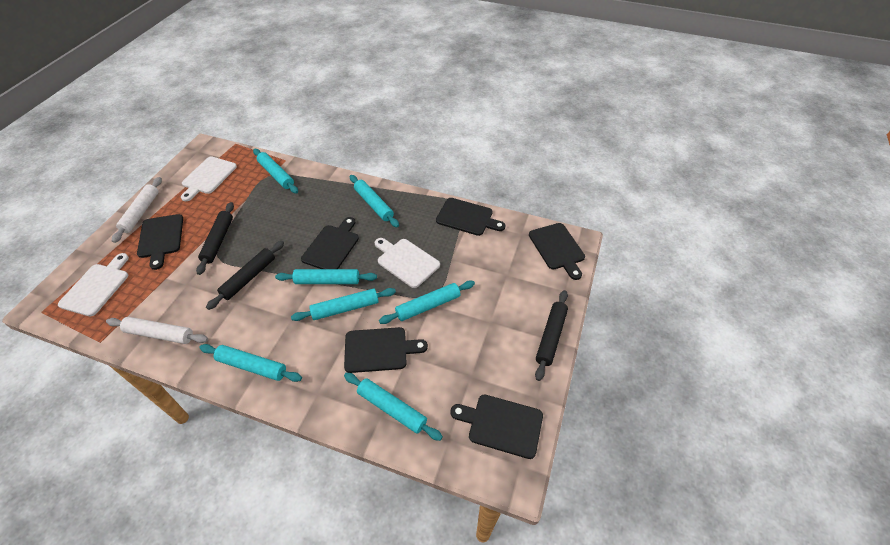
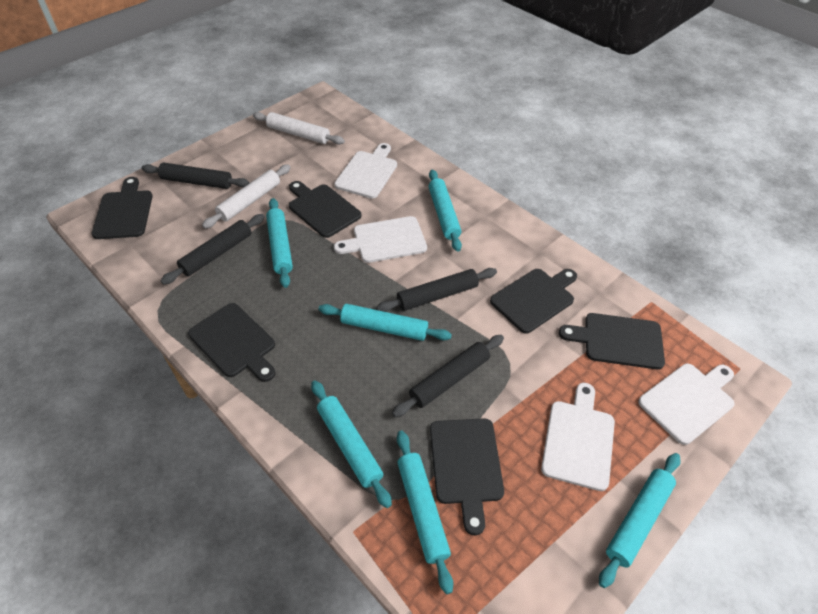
black rolling pin: [196,202,234,275] [206,241,284,310] [535,290,568,381] = 3 -> [142,163,250,189] [161,214,265,285] [376,268,497,312] [392,335,504,417] = 4
turquoise rolling pin: [199,344,302,382] [253,149,298,194] [275,269,377,284] [291,288,396,321] [344,373,443,441] [350,175,399,227] [379,280,475,324] = 7 -> [266,198,293,288] [311,380,392,508] [319,304,452,341] [397,431,453,594] [429,170,462,252] [599,453,681,588] = 6
white cutting board: [58,253,129,316] [181,157,237,201] [374,238,440,288] = 3 -> [334,143,397,199] [334,216,427,263] [541,383,615,491] [638,364,734,445] = 4

